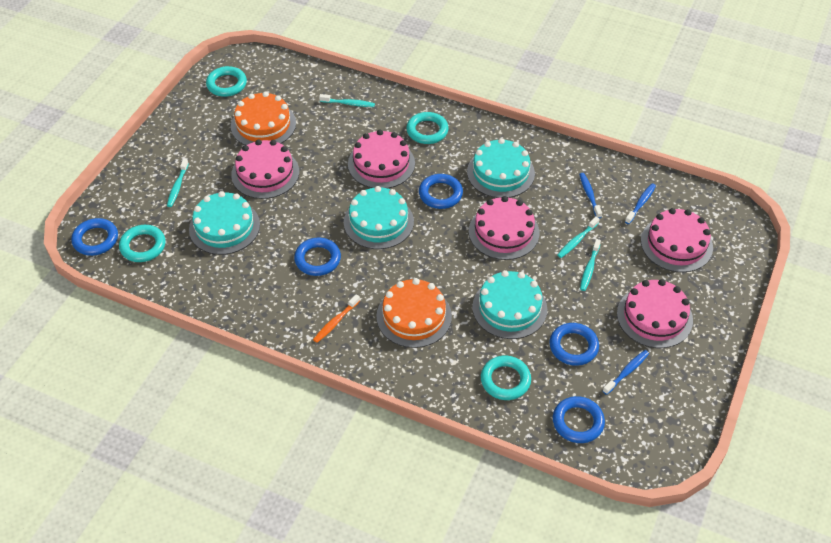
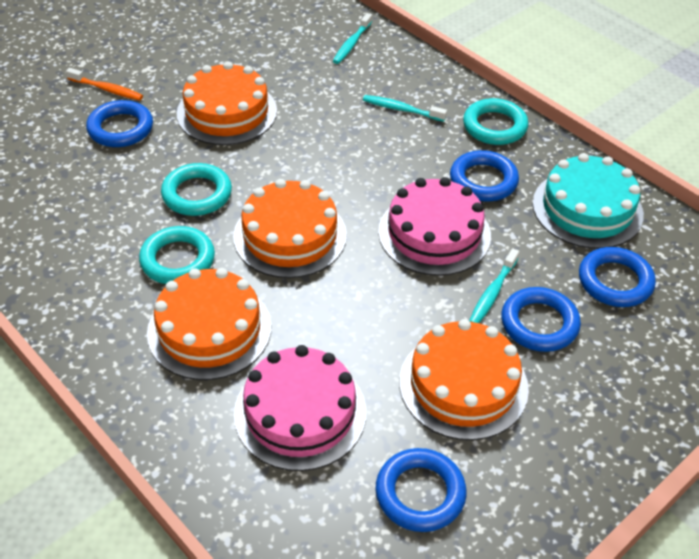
blue toothbrush: [579,173,602,219] [603,350,649,395] [625,183,656,224] = 3 -> none = 0
orange cake: [231,91,296,145] [376,278,452,348] = 2 -> [147,268,272,380] [177,61,277,145] [233,179,347,278] [399,319,529,440] = 4
pink cake: [231,139,299,199] [348,130,415,188] [469,196,539,260] [617,279,693,348] [641,208,713,272] = 5 -> [234,345,367,471] [378,177,491,276] = 2
turquoise cake: [189,191,260,255] [344,186,414,249] [467,138,535,198] [472,270,547,339] = 4 -> [533,153,644,249] = 1
turquoise ring: [119,225,165,262] [206,66,247,97] [406,112,449,144] [481,356,531,400] = 4 -> [139,226,215,284] [161,163,232,216] [463,98,528,145] = 3
turquoise toothbrush: [167,159,189,207] [319,94,375,107] [557,217,600,258] [580,239,601,291] = 4 -> [333,13,372,64] [363,95,447,122] [469,248,519,323] = 3

